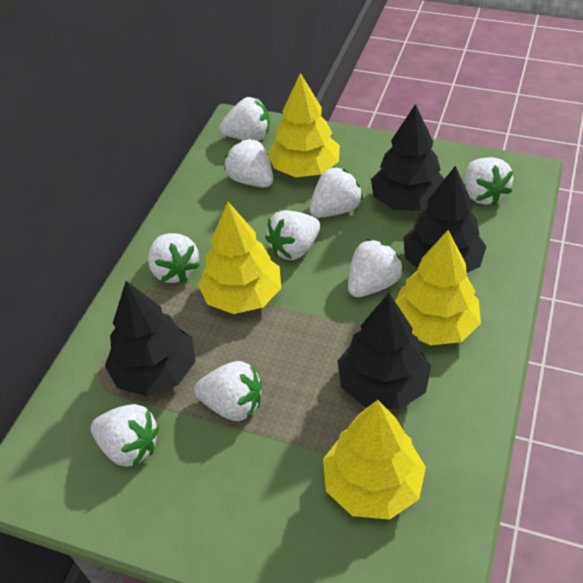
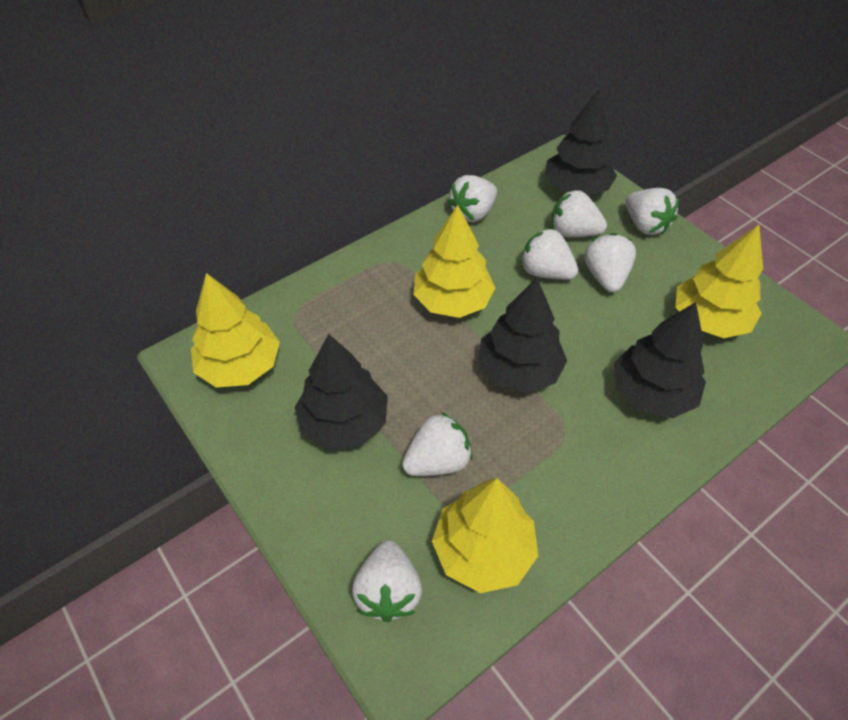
white strawberry: [91,404,160,467] [148,233,200,283] [194,361,262,421] [220,97,270,141] [224,139,273,188] [265,210,320,260] [309,167,363,218] [348,239,403,297] [465,157,513,206] = 9 -> [352,540,422,622] [402,412,473,476] [447,175,497,222] [521,228,578,280] [552,190,607,237] [584,233,636,292] [626,188,679,235] = 7

